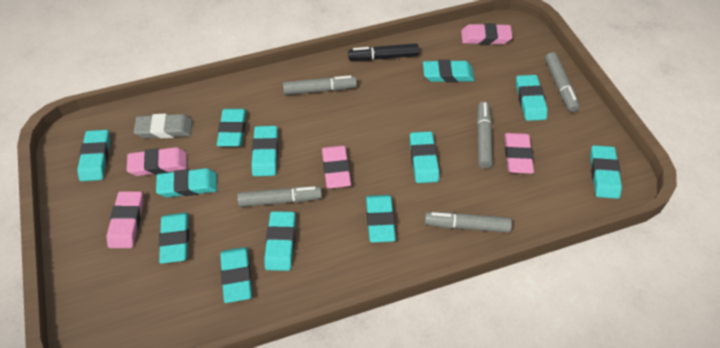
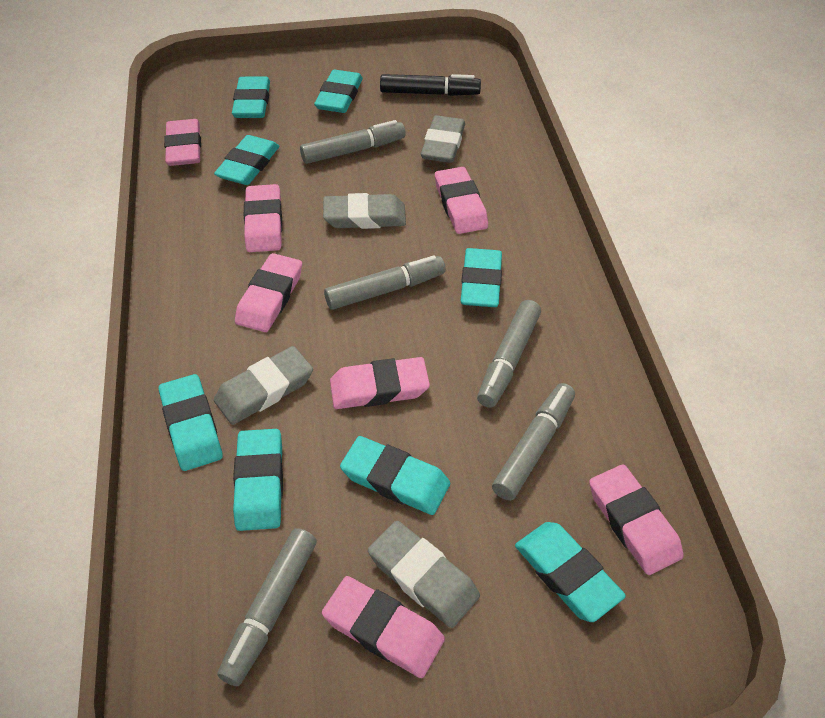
grey eraser: [134,114,193,139] = 1 -> [214,346,313,425] [323,193,406,229] [368,521,480,628] [421,115,465,163] = 4
pink eraser: [107,191,143,248] [127,147,187,176] [322,145,351,188] [461,23,513,45] [504,133,534,174] = 5 -> [164,119,201,166] [235,253,302,332] [244,184,282,252] [322,576,445,678] [330,357,430,409] [435,167,488,234] [589,464,684,575] = 7
turquoise eraser: [77,130,110,181] [156,168,217,197] [159,213,189,264] [217,109,246,147] [220,247,252,303] [251,126,278,176] [264,211,296,271] [366,195,396,243] [410,131,439,183] [423,60,474,83] [516,75,547,121] [590,145,622,199] = 12 -> [159,374,223,471] [214,135,279,185] [232,77,270,118] [233,429,283,531] [314,70,363,113] [340,436,450,515] [461,248,502,307] [515,522,626,622] = 8

